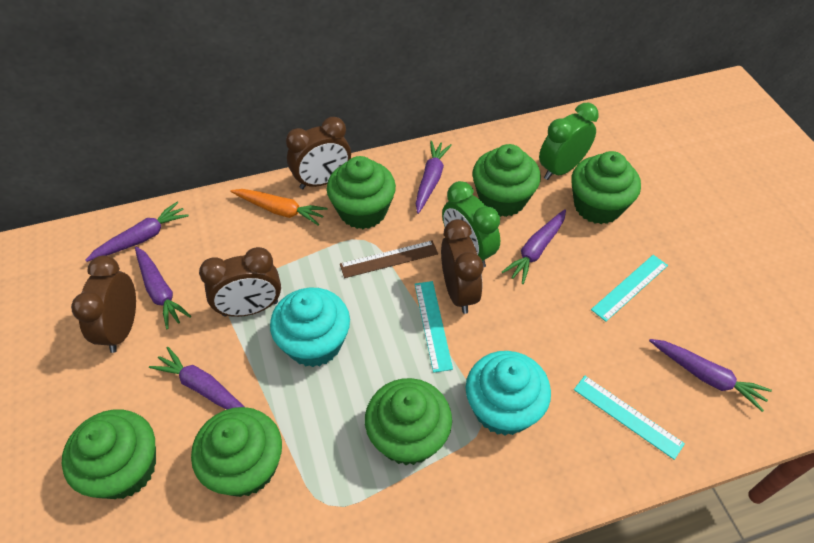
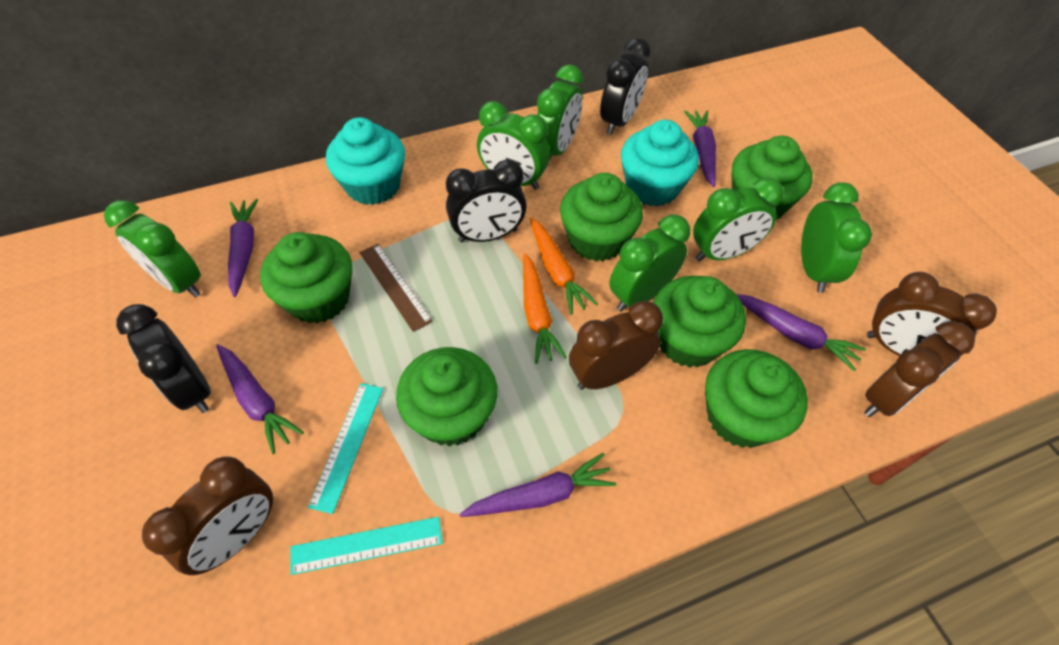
black clock: none = 0 -> [116,304,211,413] [446,159,527,243] [600,38,651,135] = 3
green clock: [442,181,500,268] [539,103,599,180] = 2 -> [104,200,201,298] [477,101,550,190] [537,65,583,159] [609,214,690,312] [693,177,784,262] [801,182,872,293] = 6
orange carrot: [230,189,328,226] = 1 -> [523,253,567,364] [530,218,598,315] = 2
purple carrot: [85,202,189,262] [135,247,191,329] [149,347,244,410] [416,141,452,214] [502,209,566,284] [649,339,772,412] = 6 -> [216,344,304,454] [228,199,258,297] [459,453,616,517] [684,110,716,187] [736,294,866,371] = 5
turquoise ruler: [415,281,453,373] [574,376,685,460] [591,255,668,322] = 3 -> [290,517,443,575] [308,383,383,514] = 2

